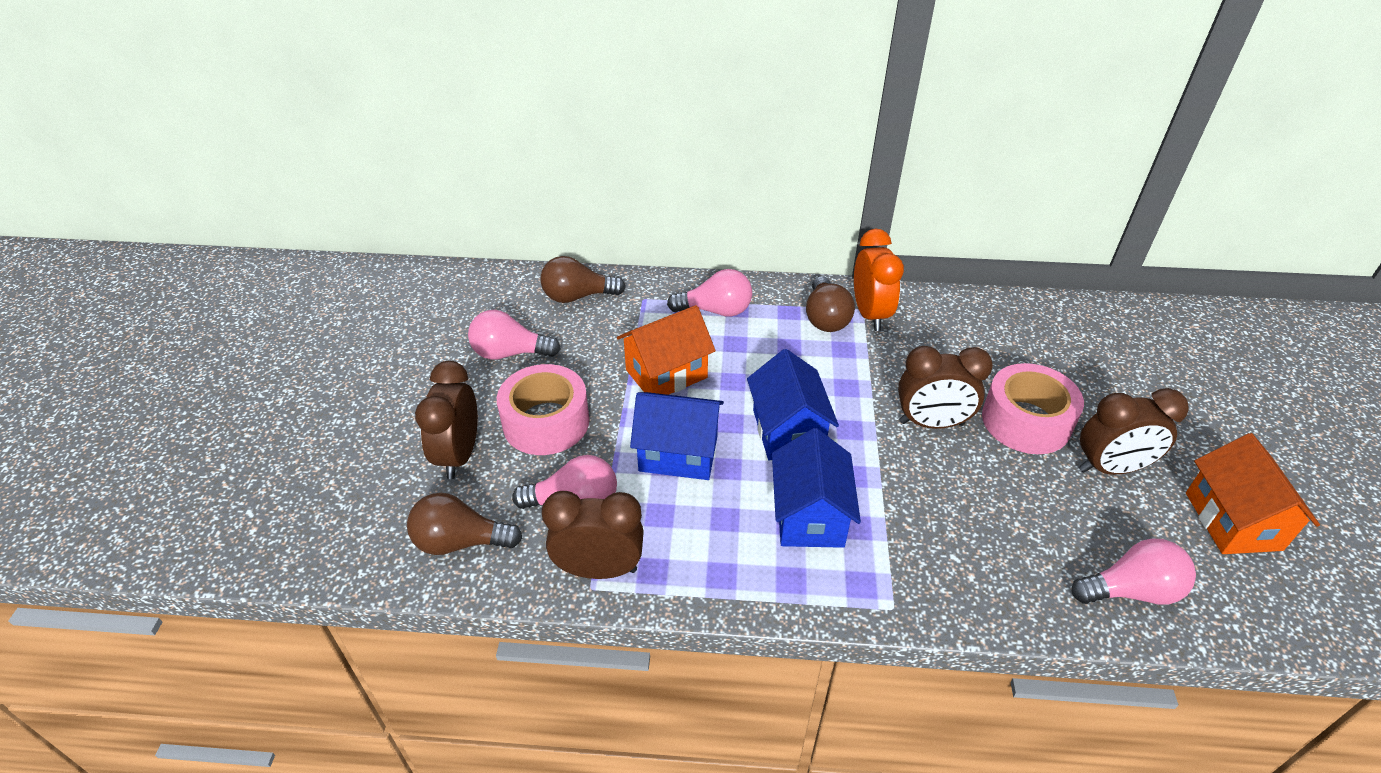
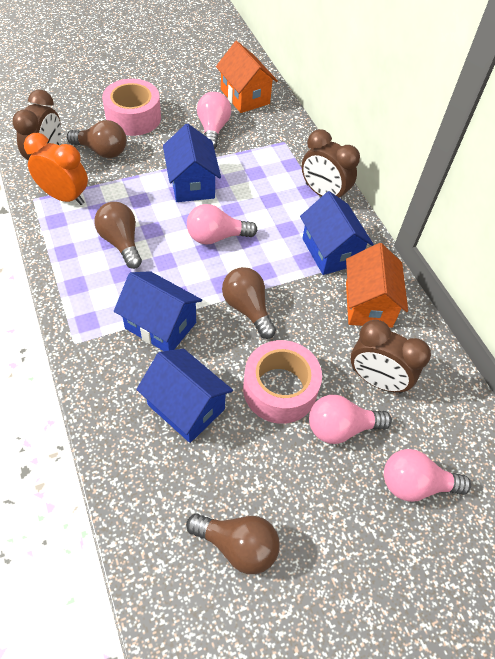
blue house: [630,392,724,480] [747,349,839,460] [772,428,861,548] = 3 -> [114,271,202,351] [136,349,233,443] [163,124,221,202] [300,191,374,275] = 4
brown clock: [415,361,478,479] [542,491,644,579] [898,346,993,429] [1079,388,1189,475] = 4 -> [12,90,61,160] [302,129,360,199] [351,320,431,393] = 3
brown light bulb: [407,492,522,555] [541,256,626,303] [806,276,855,332] = 3 -> [67,120,127,158] [94,202,142,269] [186,513,280,574] [222,267,276,339] = 4

